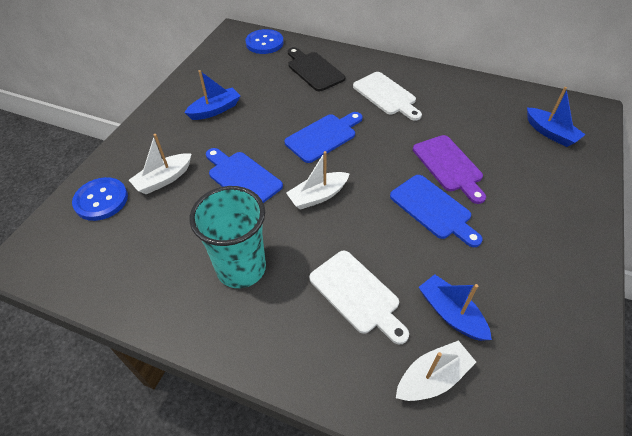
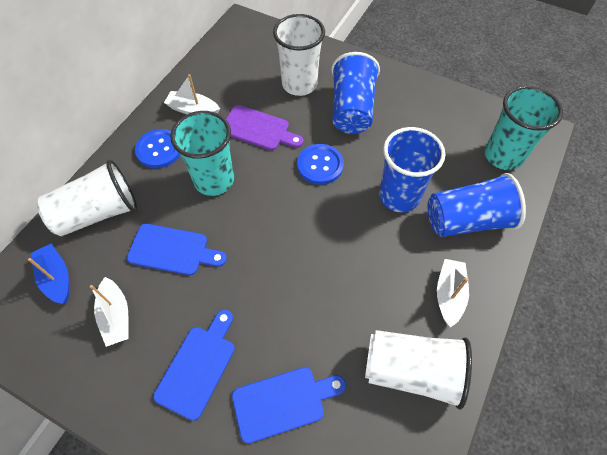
black cutting board: [288,47,345,91] = 1 -> none = 0
blue boat: [185,70,240,120] [419,274,492,341] [527,87,586,147] = 3 -> [28,244,69,304] = 1
blue cup: none = 0 -> [331,52,380,134] [379,127,445,212] [428,173,526,237] = 3
turquoise cup: [190,186,266,288] = 1 -> [170,111,234,196] [485,86,563,170] = 2
white cup: none = 0 -> [37,160,137,236] [273,14,325,96] [365,330,472,409] = 3
white cutting board: [309,251,409,345] [353,72,422,121] = 2 -> none = 0

